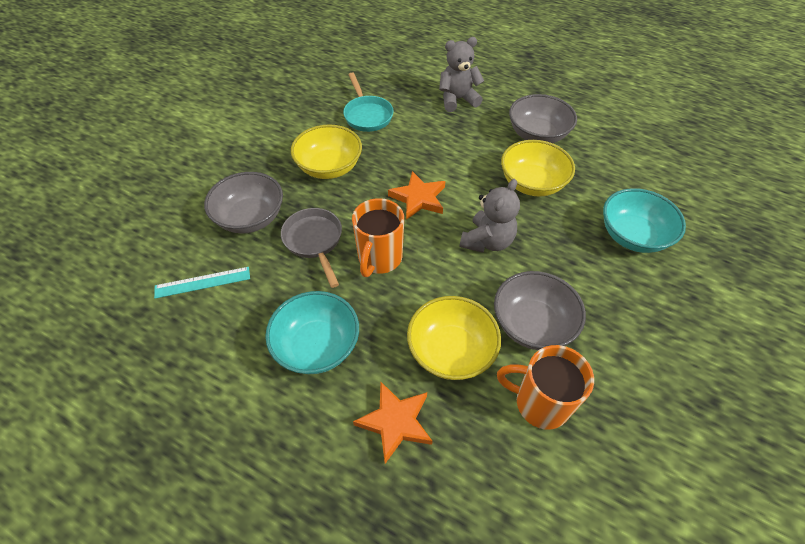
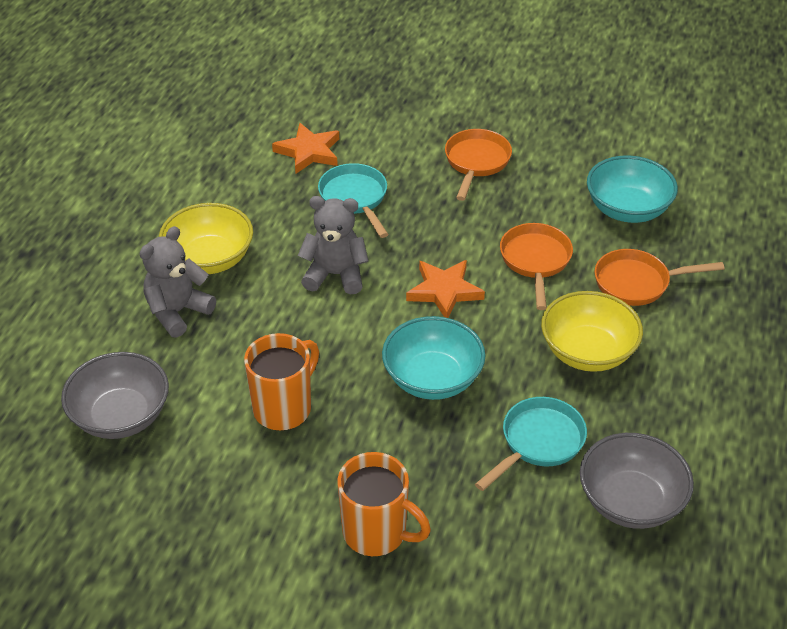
grey bowl: [204,172,283,233] [494,271,586,350] [509,94,577,143] = 3 -> [61,352,169,439] [580,433,694,529] = 2
grey pan: [281,208,342,288] = 1 -> none = 0
orange pan: none = 0 -> [445,129,512,201] [500,223,573,310] [595,249,725,306] = 3
turquoise pan: [343,73,394,132] = 1 -> [318,163,389,238] [475,397,587,491] = 2
turquoise ruler: [154,267,250,299] = 1 -> none = 0
yellow bowl: [291,124,362,179] [407,296,501,380] [501,140,575,196] = 3 -> [159,203,253,274] [541,291,643,372] = 2

